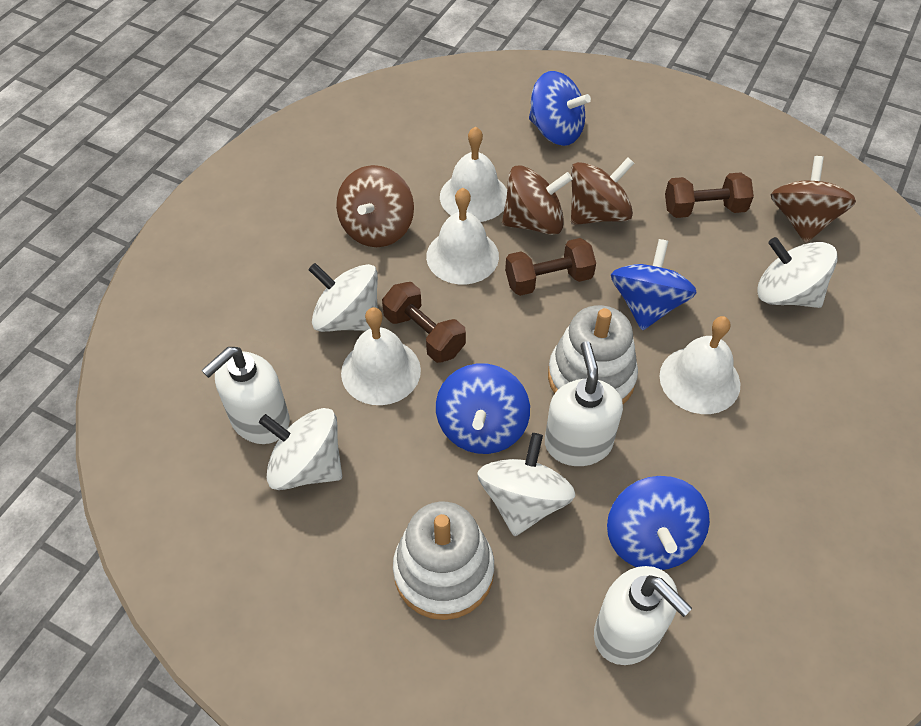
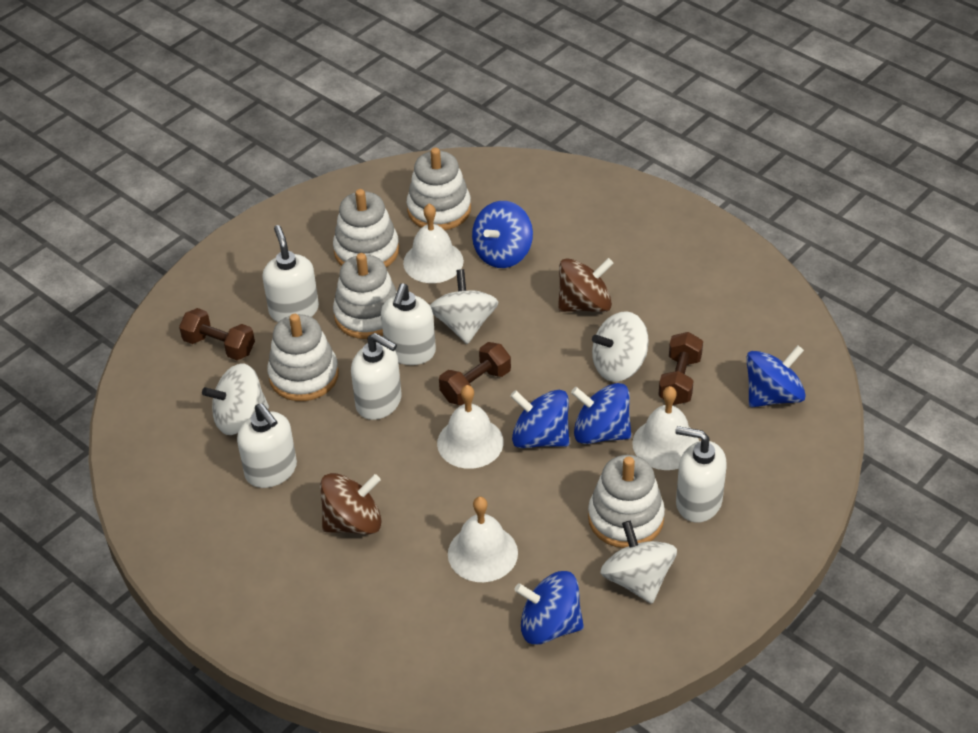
blue spinning top: [436,363,530,454] [529,71,591,146] [607,476,710,570] [611,239,697,330] = 4 -> [472,201,533,268] [510,390,569,448] [514,571,584,645] [571,383,631,444] [746,345,806,407] = 5
brown spinning top: [336,165,414,247] [502,165,572,235] [571,158,634,225] [771,156,856,243] = 4 -> [320,473,382,535] [558,258,614,312] = 2
white soap dispenser: [201,347,290,444] [545,341,623,466] [594,566,692,665] = 3 -> [237,403,297,488] [262,225,319,322] [351,333,402,420] [381,283,436,365] [675,426,727,523] = 5
white stacking toy: [393,502,494,620] [548,305,638,404] = 2 -> [267,314,339,401] [333,189,399,267] [333,253,397,339] [407,148,471,230] [588,455,665,548] = 5

